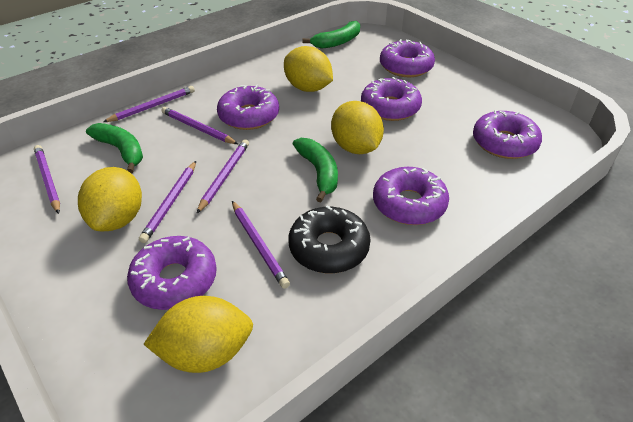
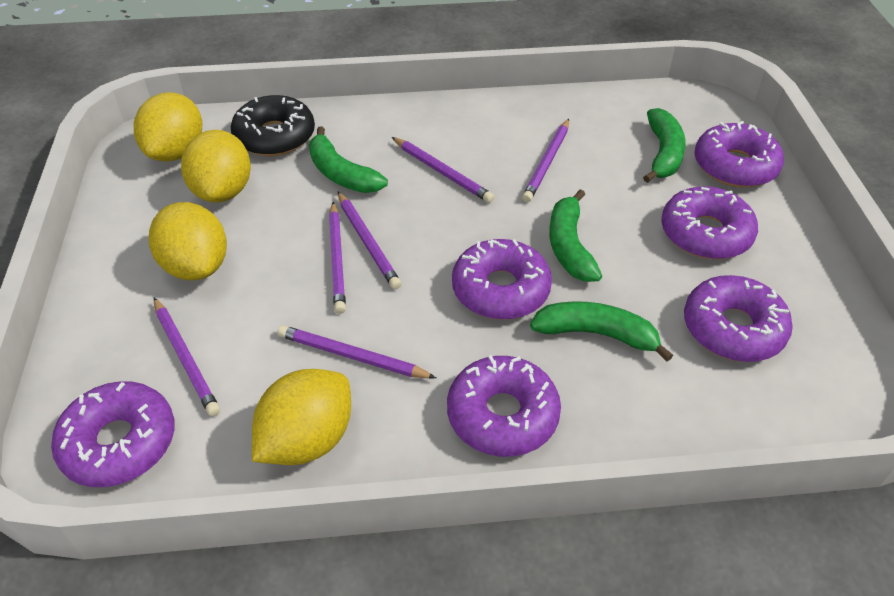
green banana: [86,123,143,173] [293,138,338,203] [302,21,360,49] = 3 -> [309,127,388,193] [530,302,673,362] [549,189,602,282] [643,108,686,183] = 4

